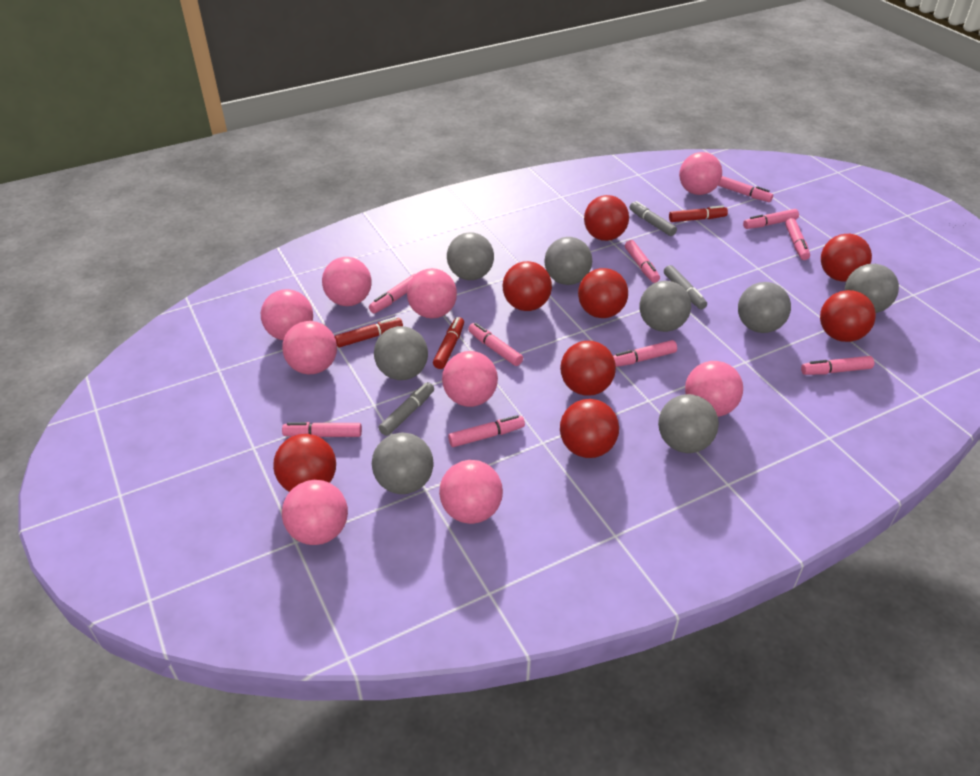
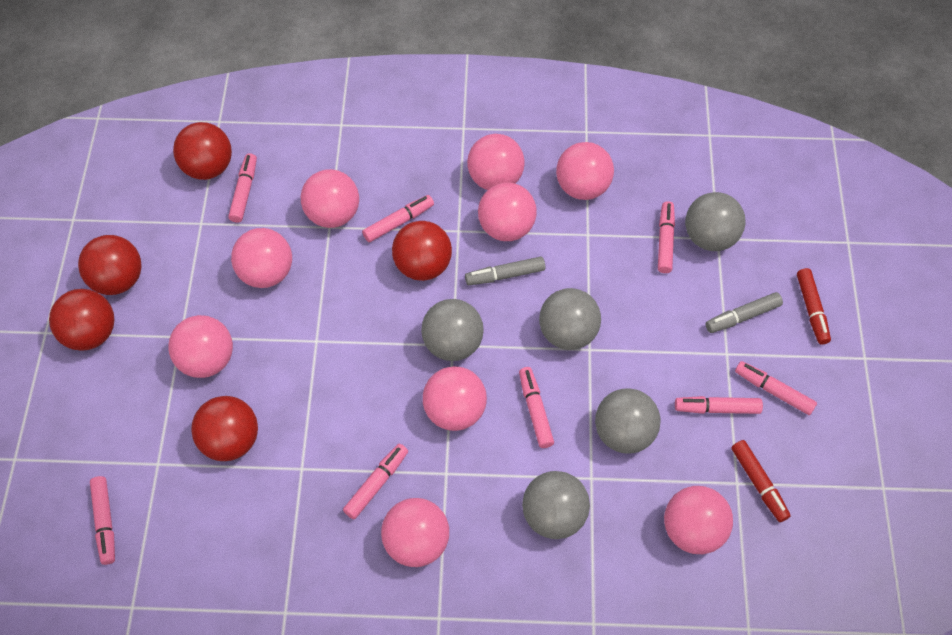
grey ball: [372,433,433,494] [374,326,428,380] [447,232,494,280] [544,237,592,285] [640,281,691,332] [658,394,719,453] [738,282,791,333] [845,264,899,313] = 8 -> [421,299,484,361] [522,471,590,539] [539,288,601,350] [595,388,661,454] [685,192,745,251] = 5
grey marker: [379,382,434,436] [629,201,677,236] [664,265,707,309] = 3 -> [465,257,545,285] [705,292,783,333] = 2
pink marker: [282,422,362,437] [369,274,415,313] [448,415,525,447] [468,323,523,366] [613,340,677,367] [625,240,660,283] [718,176,773,202] [743,209,799,229] [785,218,810,260] [801,356,874,375] = 10 -> [90,476,115,565] [228,153,257,223] [343,444,408,519] [362,195,434,242] [519,367,554,448] [658,201,675,273] [675,396,763,414] [735,361,817,415] = 8
red ball: [273,434,336,492] [503,261,552,311] [560,341,616,396] [560,399,619,458] [578,268,628,318] [584,195,629,241] [820,290,876,342] [821,234,872,282] = 8 -> [49,289,114,351] [78,235,141,295] [173,122,232,180] [191,396,258,461] [392,221,452,281] = 5
red marker: [335,317,403,348] [433,317,464,369] [669,205,728,222] = 3 -> [732,440,791,522] [797,268,831,344] = 2

